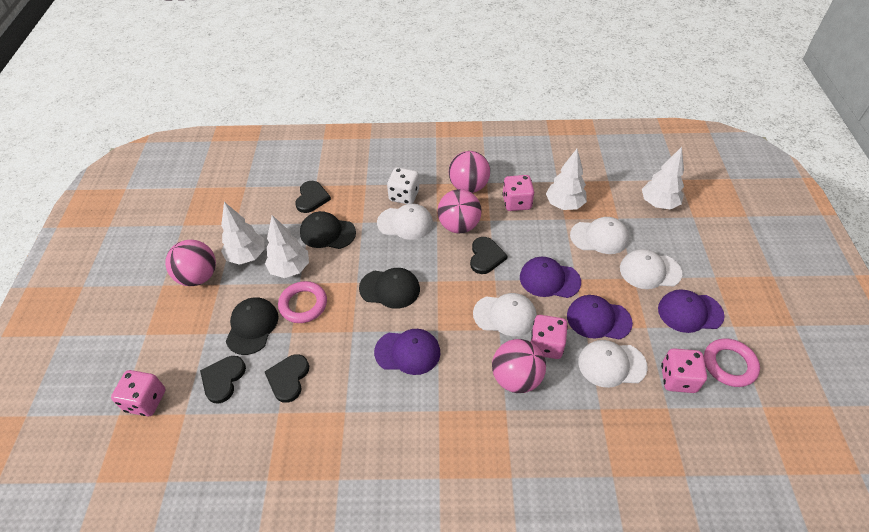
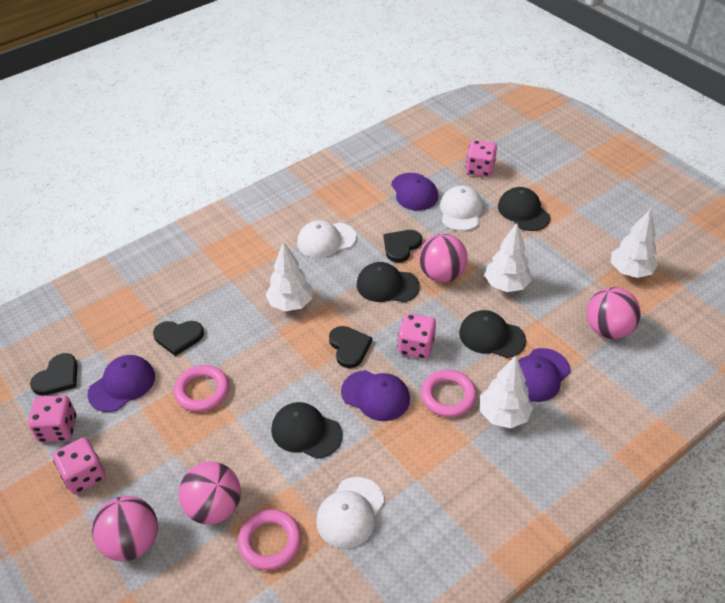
black cap: [226,297,279,355] [300,211,356,249] [359,268,420,309] = 3 -> [271,402,343,459] [357,262,420,302] [459,310,526,358] [498,187,550,231] = 4
pink ring: [278,281,327,323] [704,338,760,387] = 2 -> [174,365,229,412] [238,509,301,570] [421,370,477,417] = 3
white cap: [377,203,433,240] [473,293,537,336] [570,217,629,254] [578,340,648,388] [620,249,682,289] = 5 -> [297,220,356,258] [316,477,384,549] [440,186,483,231] = 3
white dice: [387,167,419,204] = 1 -> none = 0

